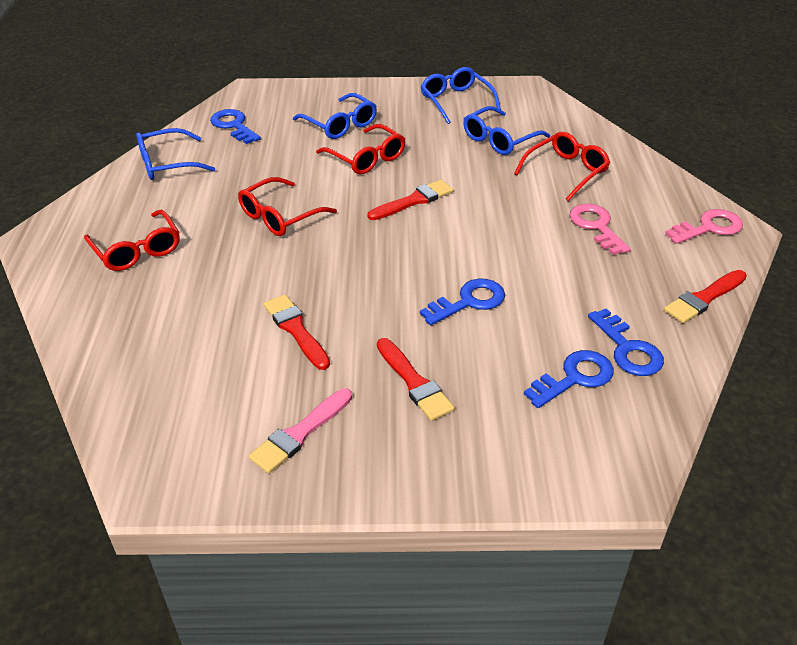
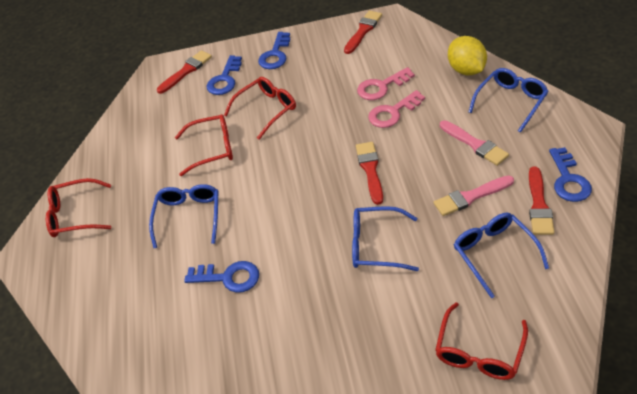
pink brush: [249,388,352,473] = 1 -> [434,175,514,216] [440,120,509,166] = 2
yellow lemon: none = 0 -> [448,36,487,75] = 1

